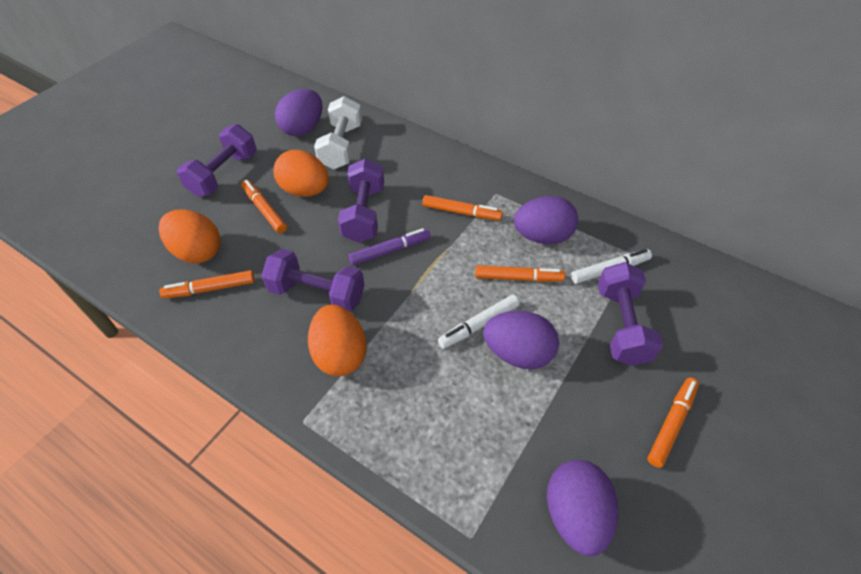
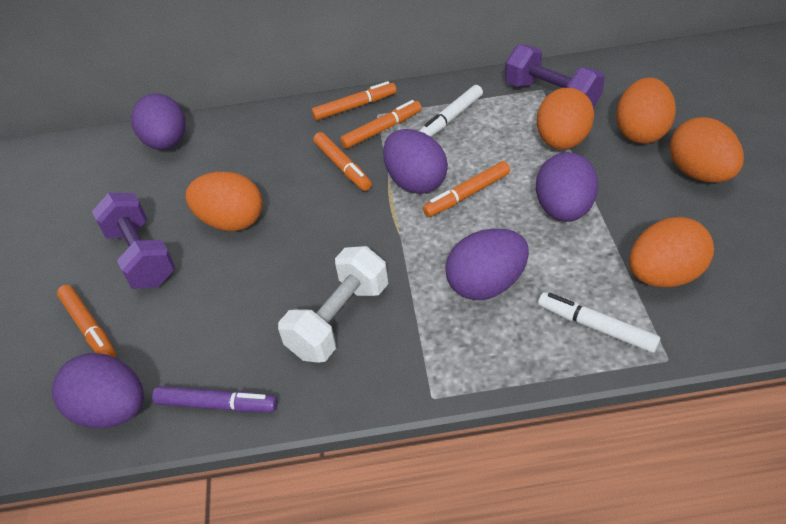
orange egg: [159,210,220,263] [273,150,329,197] [308,305,366,376] = 3 -> [185,172,262,231] [537,88,594,150] [616,78,676,143] [629,217,714,287] [670,117,744,183] = 5
purple dumbbell: [177,124,257,197] [261,249,365,312] [338,159,384,243] [598,262,663,366] = 4 -> [92,193,176,289] [505,44,605,108] = 2
purple egg: [275,89,322,136] [483,311,559,369] [514,196,578,244] [547,460,618,556] = 4 -> [52,353,144,428] [131,93,185,150] [383,129,448,194] [445,229,529,300] [536,152,599,222] = 5

